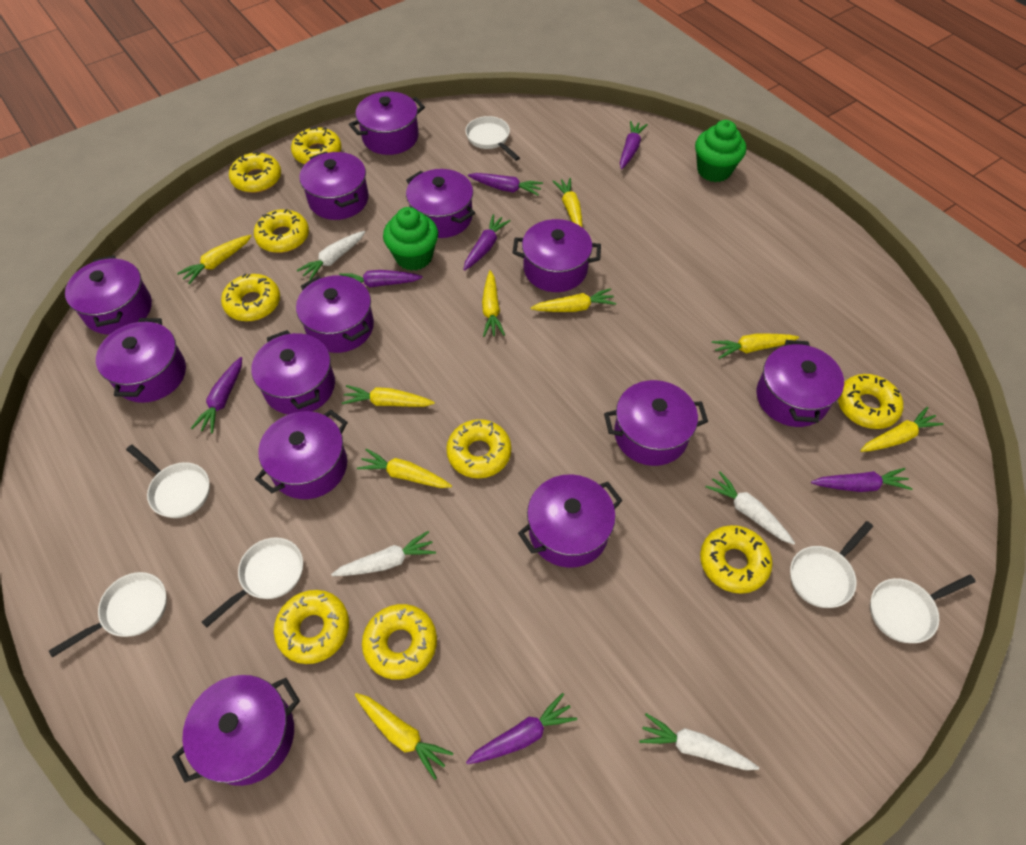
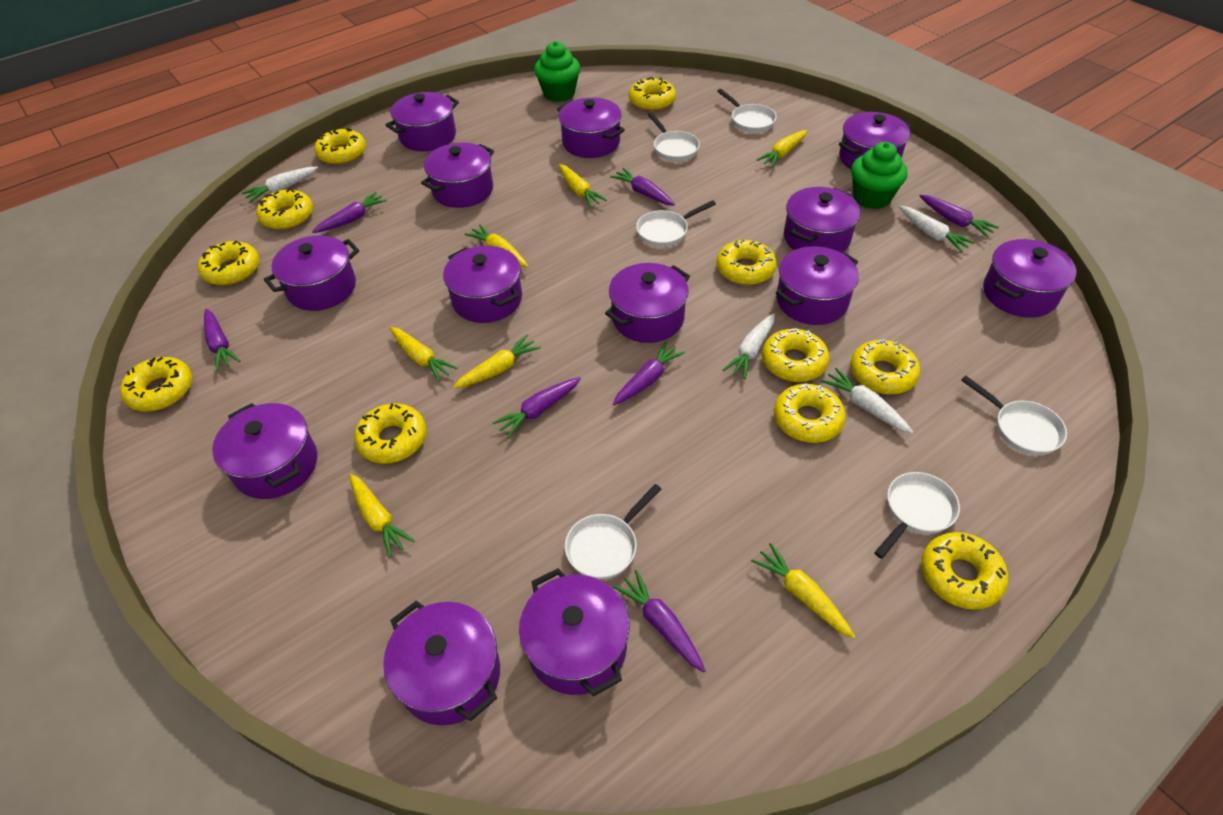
yellow carrot: [177,235,251,285] [342,385,435,407] [355,693,453,779] [357,449,452,488] [482,270,505,337] [531,288,616,312] [552,178,583,227] [712,334,799,359] [860,407,944,452] = 9 -> [349,474,415,558] [390,327,458,382] [453,335,541,389] [464,224,528,267] [559,164,607,208] [751,543,855,639] [757,130,807,167] = 7
yellow donut: [221,274,280,321] [229,151,281,193] [254,209,309,253] [274,590,349,664] [291,126,342,164] [362,604,437,680] [446,419,511,478] [700,525,773,594] [838,374,903,429] = 9 -> [120,357,192,412] [198,241,259,285] [256,188,313,230] [314,128,366,165] [354,403,426,463] [629,77,676,111] [717,239,777,285] [762,328,829,382] [774,383,846,443] [850,339,920,395] [921,532,1008,610] = 11

